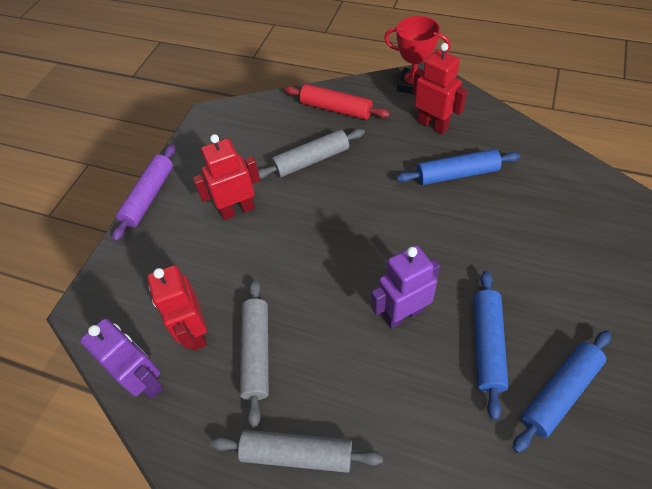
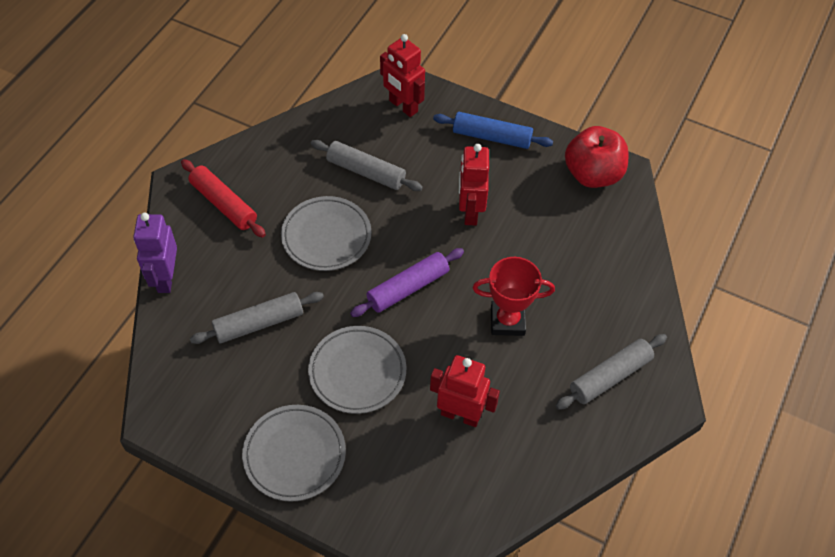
blue rolling pin: [396,149,520,185] [474,271,508,420] [513,330,611,453] = 3 -> [433,112,553,149] = 1
grey plate: none = 0 -> [242,405,346,502] [281,196,371,271] [308,326,406,414] = 3
purple robot: [80,318,163,399] [371,245,440,329] = 2 -> [133,213,177,293] = 1
red apple: none = 0 -> [565,126,628,188] = 1

